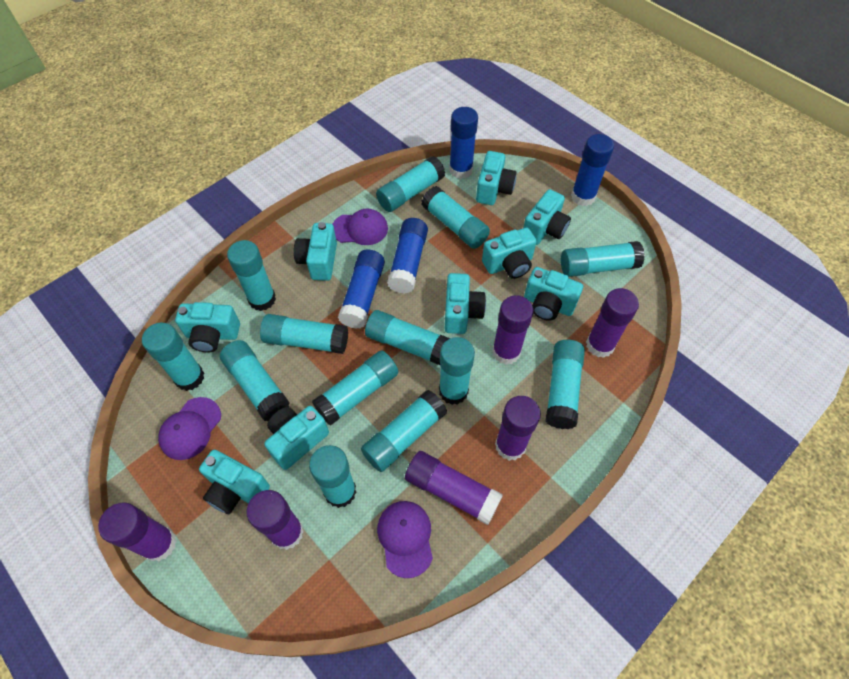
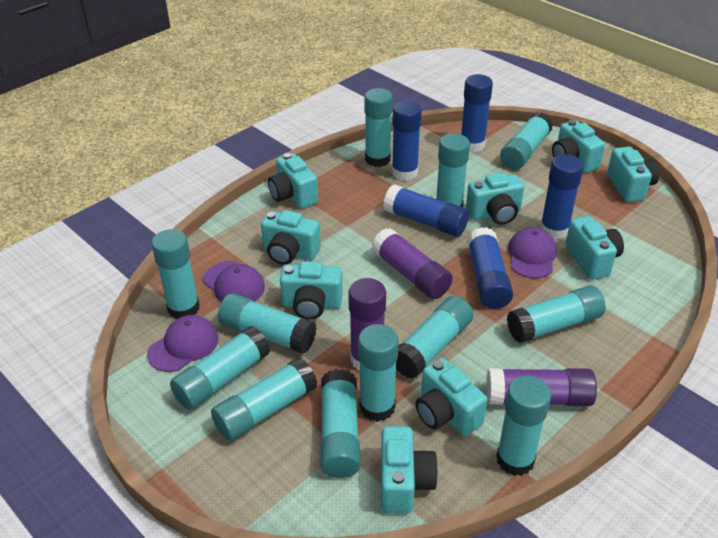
blue glue stick: [338,249,385,329] [387,218,428,294] [449,107,478,179] [571,134,614,206] = 4 -> [383,184,469,237] [392,101,422,181] [461,74,493,152] [467,227,513,309] [540,154,584,240] = 5
purple glue stick: [98,502,177,561] [246,490,304,550] [405,451,503,525] [492,295,533,365] [495,396,541,461] [586,288,639,358] = 6 -> [348,278,386,370] [371,228,453,299] [486,368,597,406] = 3
turquoise glue stick: [142,323,204,391] [220,340,290,421] [227,240,276,311] [260,314,348,354] [309,445,357,508] [312,350,399,426] [361,390,447,472] [365,310,450,365] [376,156,445,212] [421,186,490,249] [439,337,475,405] [545,340,585,429] [561,241,645,277] = 13 -> [151,229,200,319] [170,326,270,410] [211,358,317,441] [218,293,317,354] [320,369,361,478] [358,324,399,422] [364,88,393,167] [396,296,473,379] [436,133,470,207] [496,376,551,476] [500,112,553,169] [507,285,606,343] = 12

